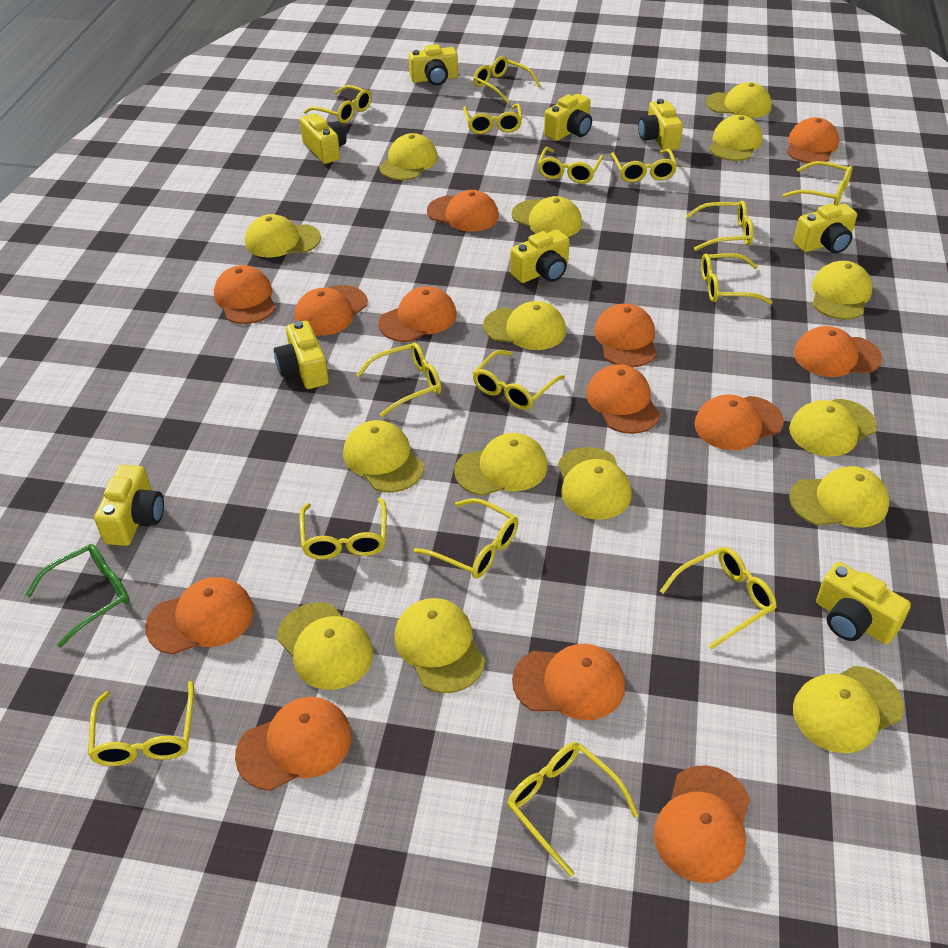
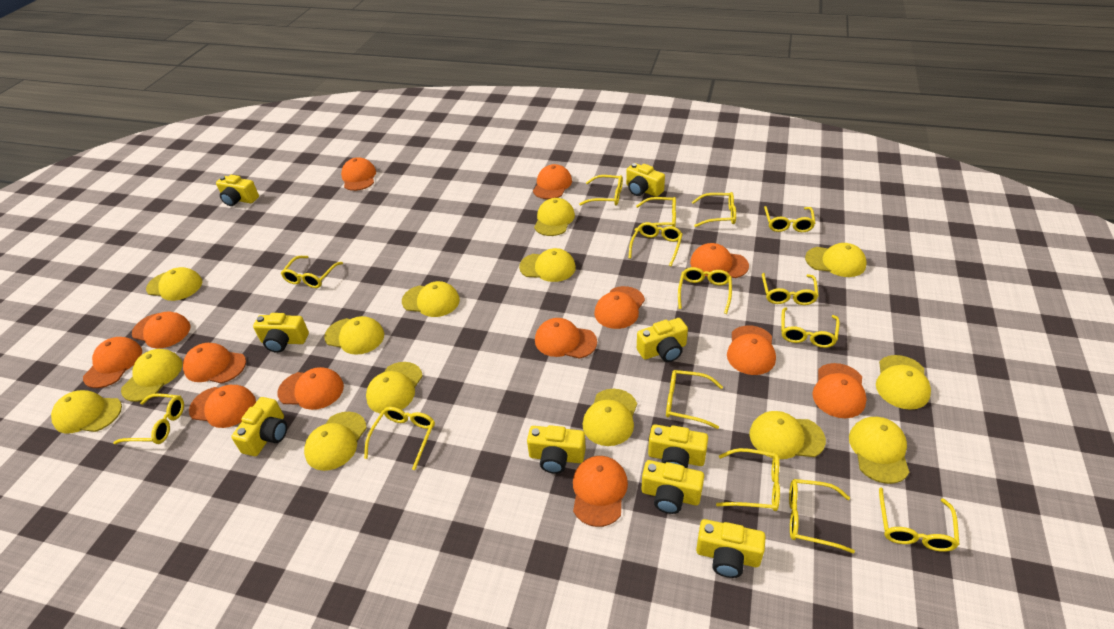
green glasses: [25,544,130,648] = 1 -> none = 0
yellow cap: [245,214,321,258] [277,602,373,690] [343,420,424,493] [379,133,438,180] [394,598,485,693] [454,433,548,496] [483,301,566,350] [512,196,582,237] [558,447,632,520] [706,82,772,118] [709,115,763,161] [789,399,877,457] [789,466,889,528] [793,666,904,753] [812,261,872,320] = 15 -> [51,390,122,434] [121,349,183,402] [146,267,202,301] [304,412,367,471] [324,316,384,355] [366,362,423,414] [402,281,460,317] [519,248,576,282] [534,198,575,236] [583,389,637,446] [749,411,826,459] [805,243,867,277] [849,417,909,484] [876,355,931,410] = 14

